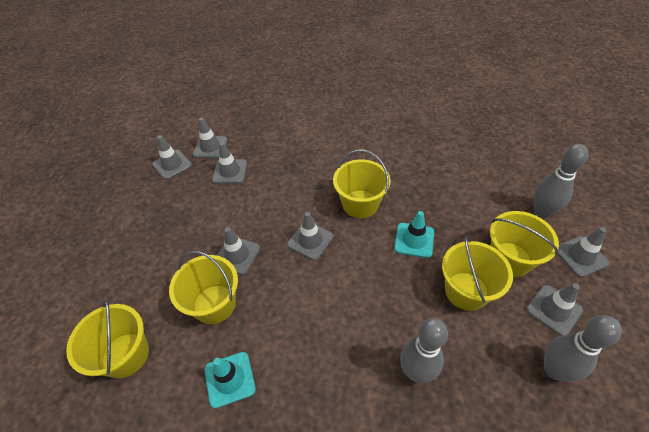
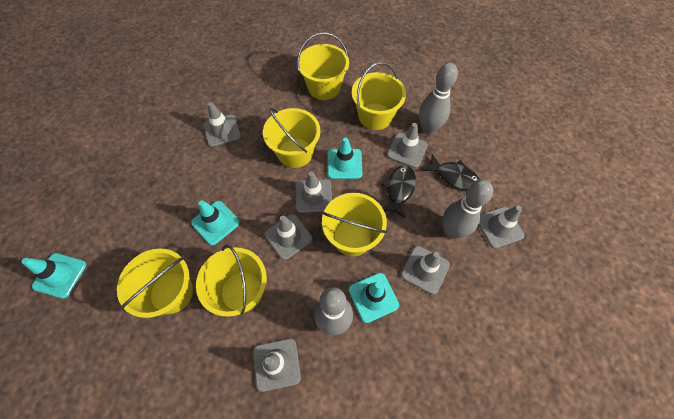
black fish: none = 0 -> [382,166,416,218] [423,154,480,190] = 2
turquoise traffic cone: [204,352,256,408] [394,211,434,258] = 2 -> [22,253,86,299] [191,200,240,245] [328,137,363,179] [349,273,399,323] = 4
yellow bucket: [66,299,149,378] [169,251,238,324] [333,150,391,218] [442,236,513,311] [490,211,559,277] = 5 -> [117,249,193,318] [196,245,267,317] [263,108,320,168] [297,32,349,100] [322,193,387,256] [352,62,406,130] = 6

